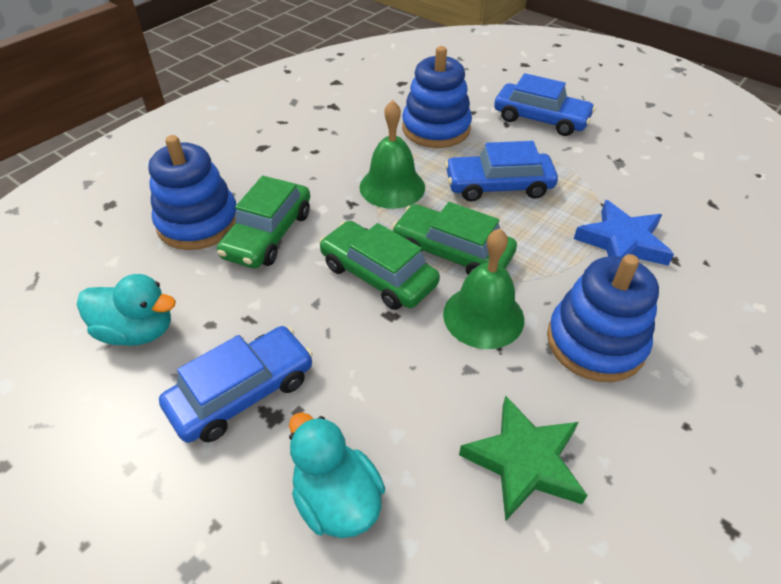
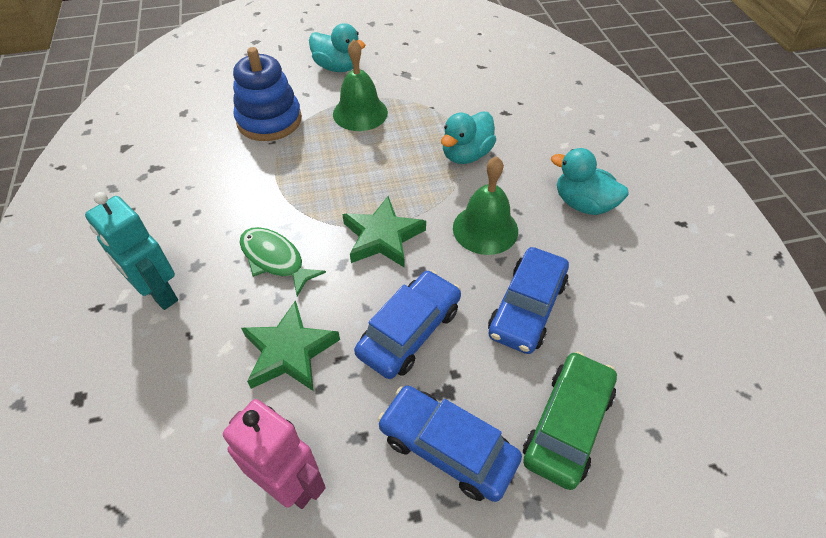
blue stacking toy: [148,135,236,250] [402,46,472,148] [547,254,659,382] = 3 -> [233,47,302,141] = 1
blue star: [574,200,674,266] = 1 -> none = 0
green car: [217,176,310,269] [319,221,440,310] [392,202,517,275] = 3 -> [523,351,617,490] = 1
green fish: none = 0 -> [240,227,326,296] = 1
green star: [459,396,588,521] = 1 -> [241,300,340,391] [342,196,426,268] = 2
pink robot: none = 0 -> [223,399,326,509] = 1
turquoise duck: [77,274,176,346] [289,412,385,538] = 2 -> [309,23,365,72] [441,112,496,164] [551,148,629,215] = 3
turquoise robot: none = 0 -> [85,192,178,310] = 1

